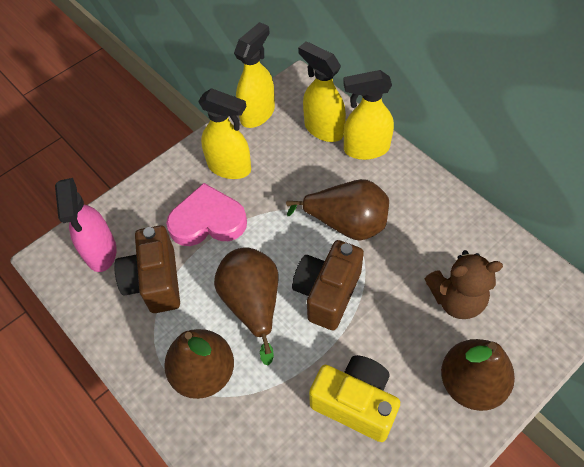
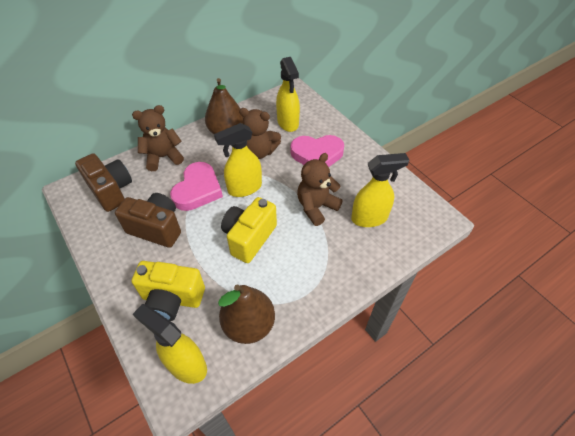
brown pear: [164,329,234,399] [214,247,278,365] [286,179,389,241] [441,339,515,411] = 4 -> [205,78,243,134] [218,284,275,344] = 2
brown teddy bear: [425,250,503,319] = 1 -> [132,105,184,171] [239,108,281,159] [297,153,343,226] = 3
pink heart: [166,183,247,246] = 1 -> [170,162,223,211] [291,135,344,167] = 2
pink spray bottle: [55,178,116,272] = 1 -> none = 0
yellow camera: [309,355,400,442] = 1 -> [132,261,205,321] [221,197,277,263] = 2

